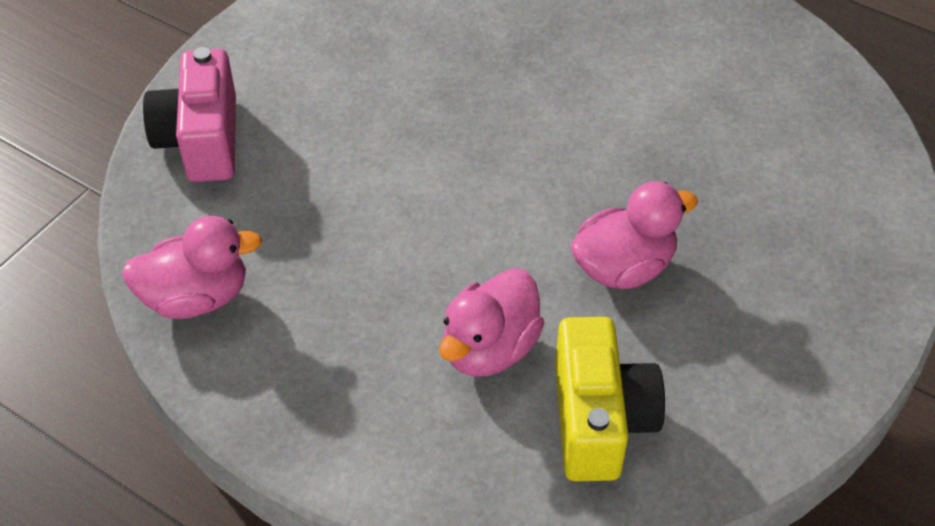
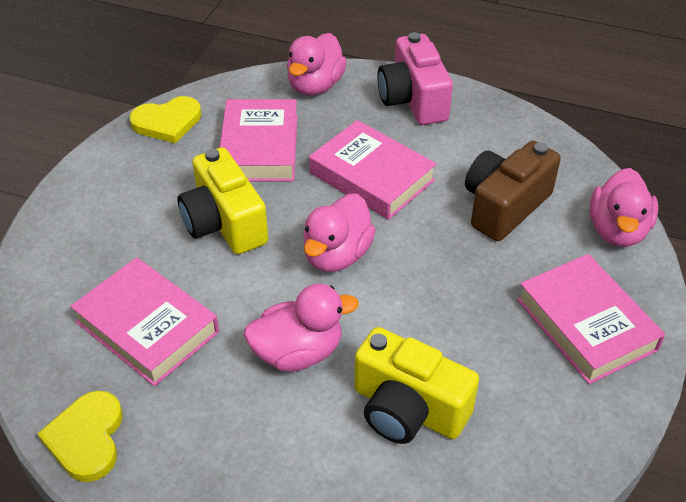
brown camera: none = 0 -> [465,141,561,241] = 1
pink book: none = 0 -> [70,257,219,386] [220,99,297,181] [309,120,437,220] [517,254,665,384] = 4
pink duck: [121,216,262,319] [439,268,544,376] [570,181,698,289] = 3 -> [244,284,359,371] [287,33,347,96] [303,193,376,272] [590,168,658,247] = 4
yellow camera: [555,317,665,481] = 1 -> [177,147,268,254] [355,327,479,444] = 2
yellow heart: none = 0 -> [37,391,123,482] [130,96,201,143] = 2

